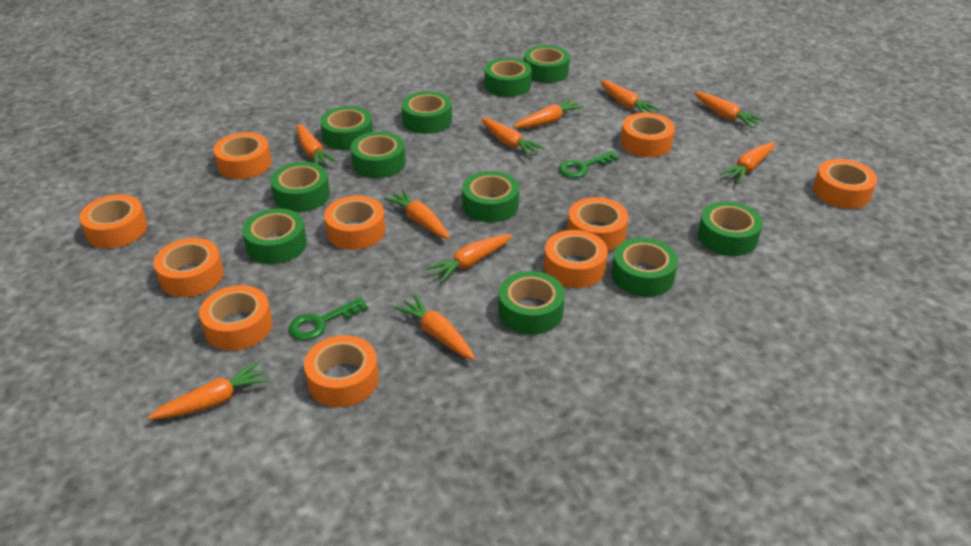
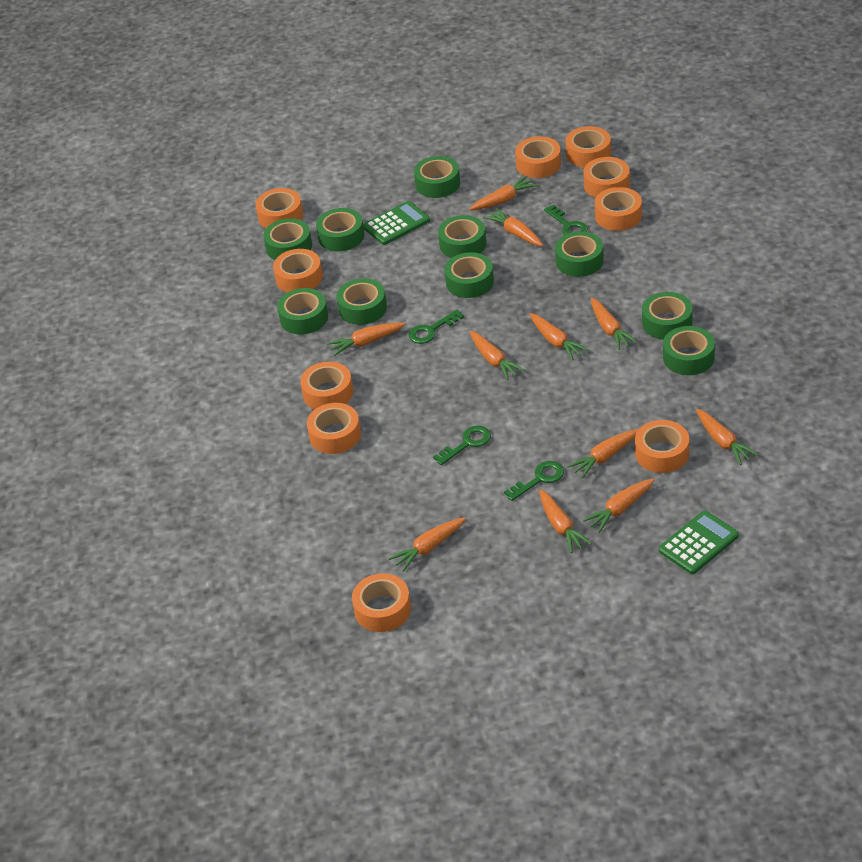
green calculator: none = 0 -> [363,201,430,245] [659,511,739,574] = 2
green key: [289,298,368,340] [559,151,619,178] = 2 -> [409,310,464,344] [433,426,491,465] [504,461,564,501] [544,205,588,235] = 4
green tape: [242,208,307,264] [270,162,330,212] [320,106,373,150] [351,132,406,178] [402,91,452,134] [462,171,519,222] [485,58,532,97] [498,271,565,335] [524,45,570,83] [612,238,678,297] [698,201,763,256] = 11 -> [263,218,312,260] [277,288,328,335] [316,208,364,251] [337,278,387,325] [414,156,460,198] [438,215,486,258] [444,252,494,298] [555,231,604,277] [642,292,693,340] [663,326,715,375] = 10
orange carrot: [148,361,270,420] [297,124,337,166] [384,189,450,239] [394,294,475,360] [425,234,512,283] [481,118,545,157] [513,98,584,128] [600,80,660,113] [694,92,764,128] [720,142,775,183] = 10 -> [327,323,405,356] [388,517,466,572] [469,176,537,210] [470,331,525,380] [483,208,543,246] [530,313,589,360] [539,489,592,553] [567,429,639,479] [583,478,655,533] [591,298,638,350] [696,409,759,465] = 11

